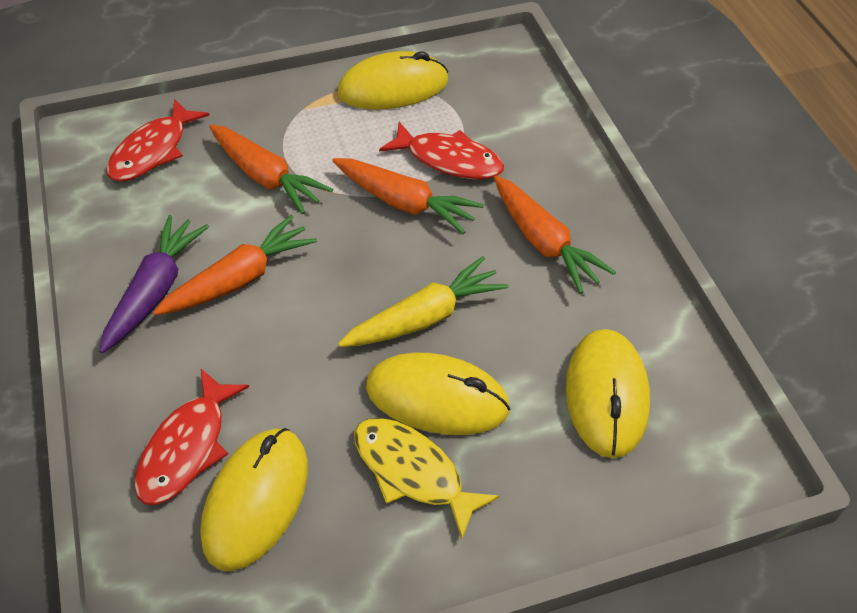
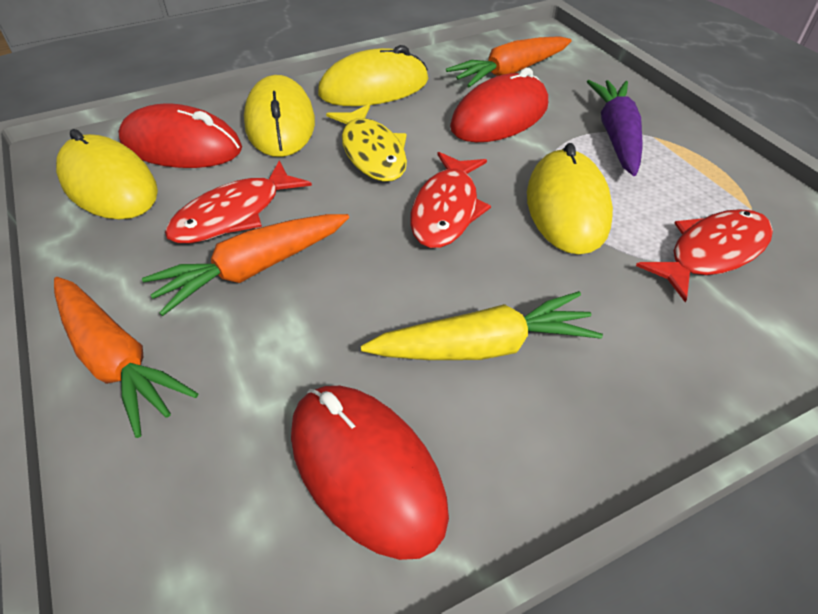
orange carrot: [153,215,317,315] [209,124,333,214] [333,158,484,234] [494,176,616,294] = 4 -> [54,277,198,438] [142,214,349,316] [446,36,571,87] = 3
red mouse: none = 0 -> [118,104,242,168] [291,386,449,560] [450,68,548,142] = 3

